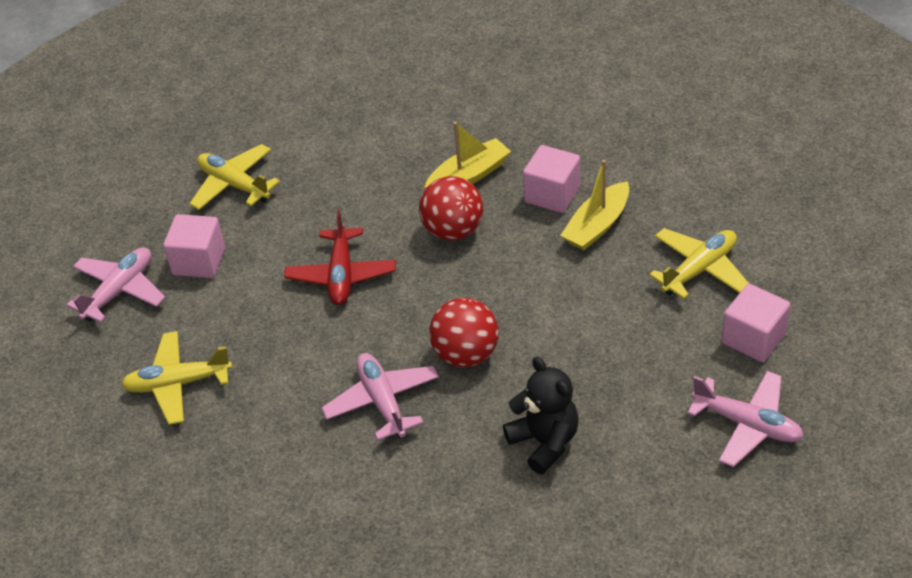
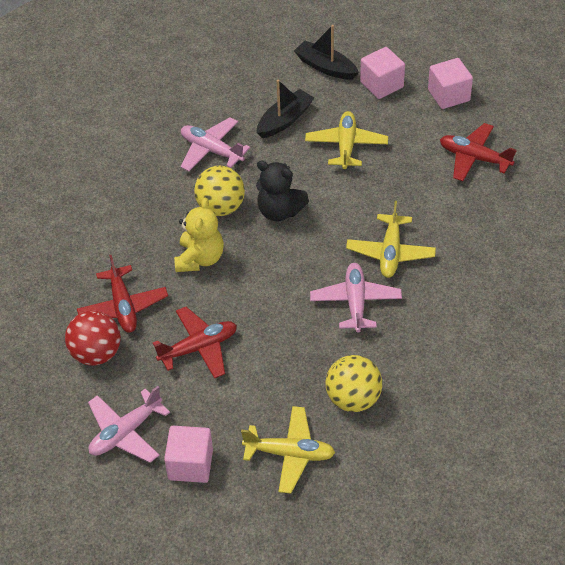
black boat: none = 0 -> [257,80,314,138] [294,25,359,80] = 2
red ball: [419,176,483,241] [429,298,499,367] = 2 -> [65,310,121,365] = 1
red plane: [284,210,396,305] = 1 -> [77,255,168,333] [153,307,237,379] [440,123,516,181] = 3
yellow ball: none = 0 -> [194,166,245,216] [325,355,382,412] = 2
yellow boat: [424,122,511,188] [560,160,629,251] = 2 -> none = 0
yellow teddy bear: none = 0 -> [174,198,224,272] = 1

